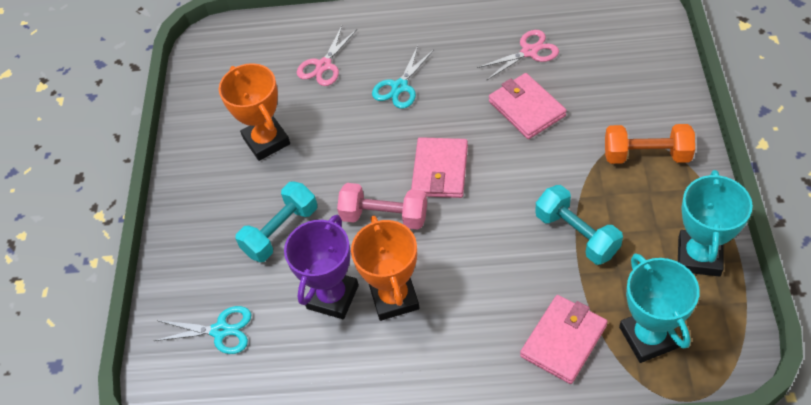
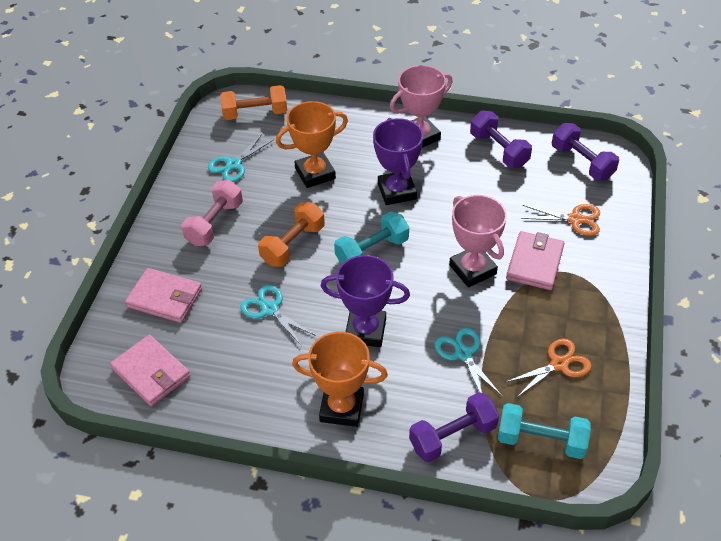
orange dumbbell: [605,124,695,164] = 1 -> [220,85,287,120] [258,202,325,267] = 2
orange scissors: none = 0 -> [504,338,591,398] [521,204,600,236] = 2
pink scissors: [297,26,357,86] [477,30,559,80] = 2 -> none = 0
pink trophy: none = 0 -> [390,65,453,148] [449,195,507,288] = 2
purple dumbbell: none = 0 -> [409,392,499,462] [470,111,532,168] [552,123,619,180] = 3
purple trophy: [284,215,359,319] = 1 -> [321,255,410,347] [373,118,423,205] = 2
turquoise scissors: [154,306,251,354] [372,46,434,109] = 2 -> [208,134,273,182] [240,285,316,346] [435,328,502,396] = 3
turquoise trophy: [619,253,700,363] [678,170,753,277] = 2 -> none = 0

